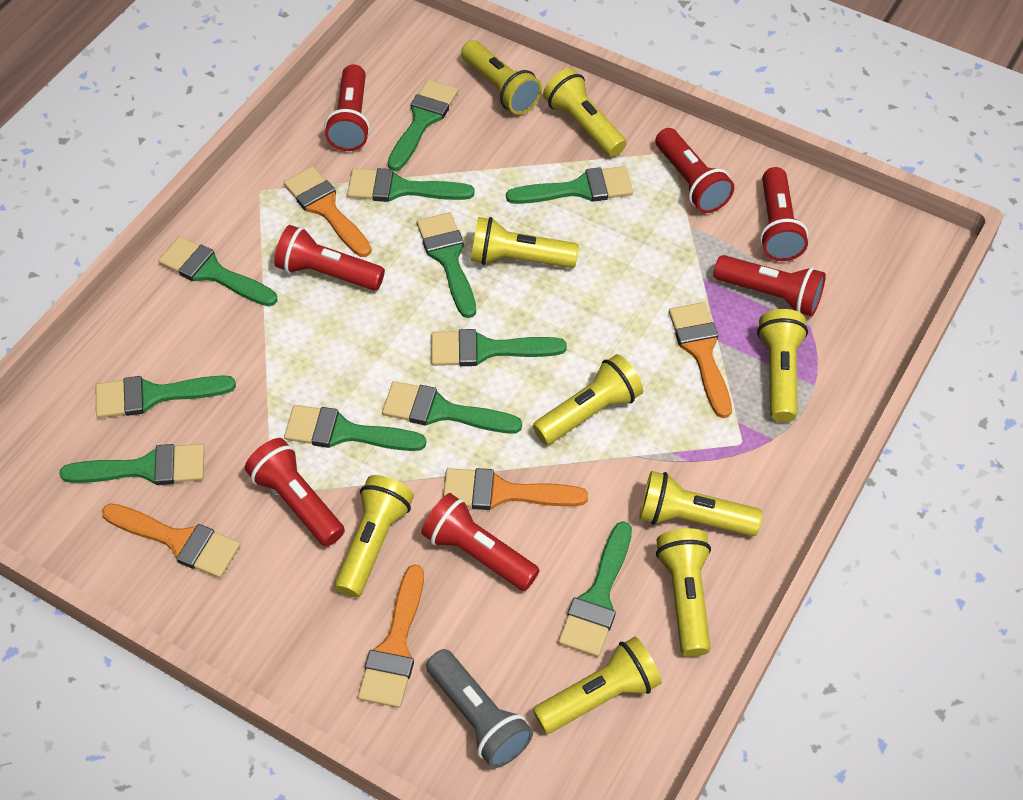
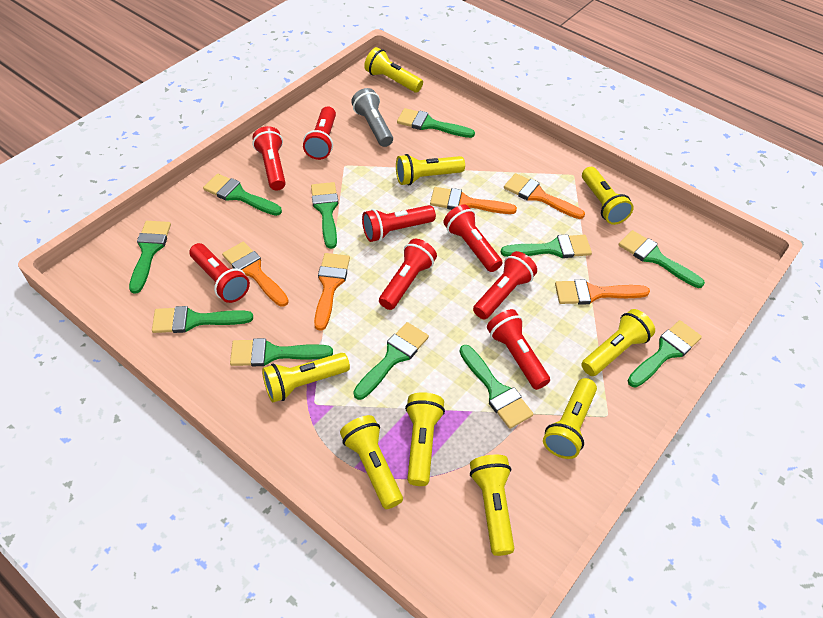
red flashlight: [245,438,345,547] [274,225,385,291] [325,64,370,151] [421,493,540,591] [655,128,734,213] [714,255,826,316] [760,167,808,261] = 7 -> [189,243,250,303] [252,126,286,191] [303,106,336,160] [362,205,436,242] [379,239,437,310] [443,204,503,272] [473,251,537,319] [487,309,550,390] = 8

